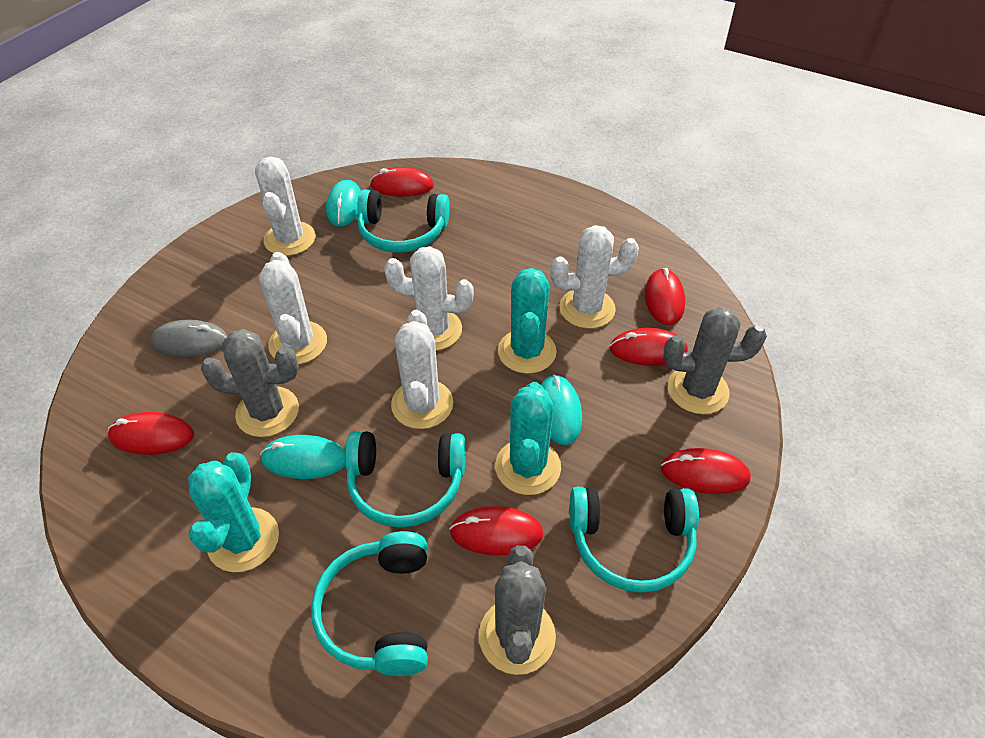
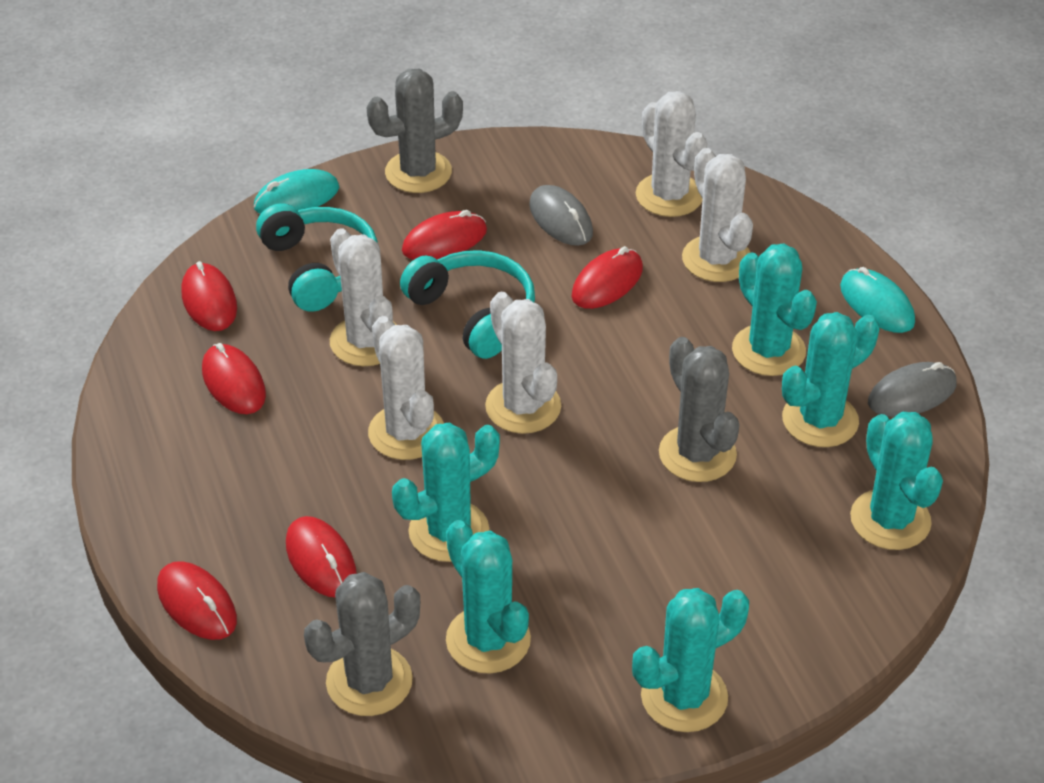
grey mouse: [151,320,228,357] = 1 -> [529,185,593,246] [868,362,957,417] = 2
turquoise cactus: [188,452,279,572] [495,382,561,495] [498,268,557,374] = 3 -> [392,423,500,562] [446,520,531,674] [632,588,749,732] [732,244,817,376] [782,312,879,447] [850,412,943,550] = 6
turquoise headphones: [311,531,428,676] [345,431,466,527] [357,189,450,253] [570,487,699,593] = 4 -> [256,203,378,312] [400,250,535,359] = 2
turquoise mouse: [260,435,345,479] [326,180,361,227] [541,374,582,445] = 3 -> [254,169,339,214] [840,267,915,333] = 2

